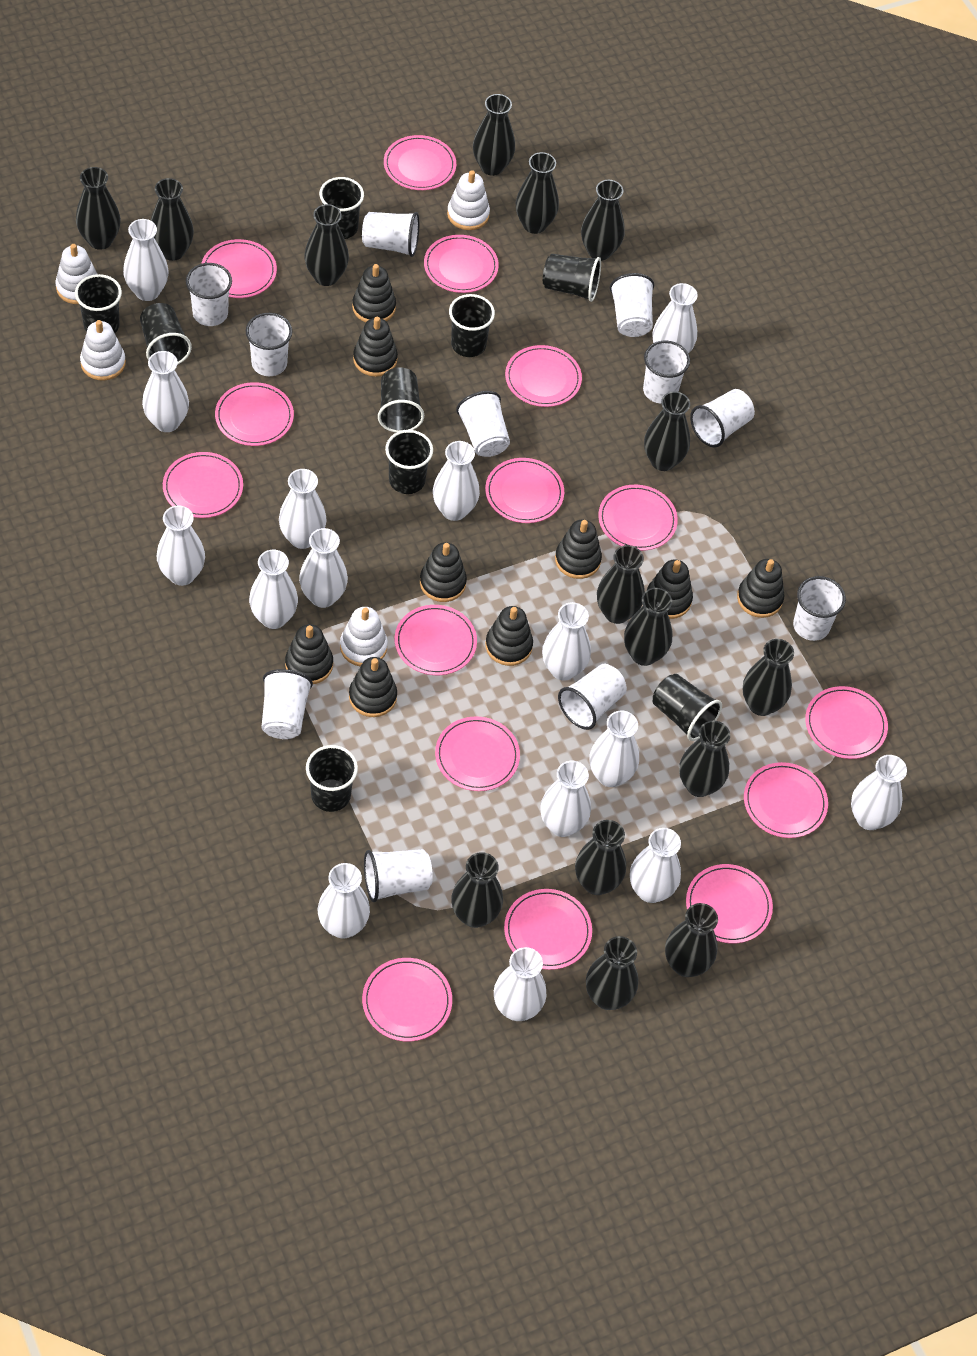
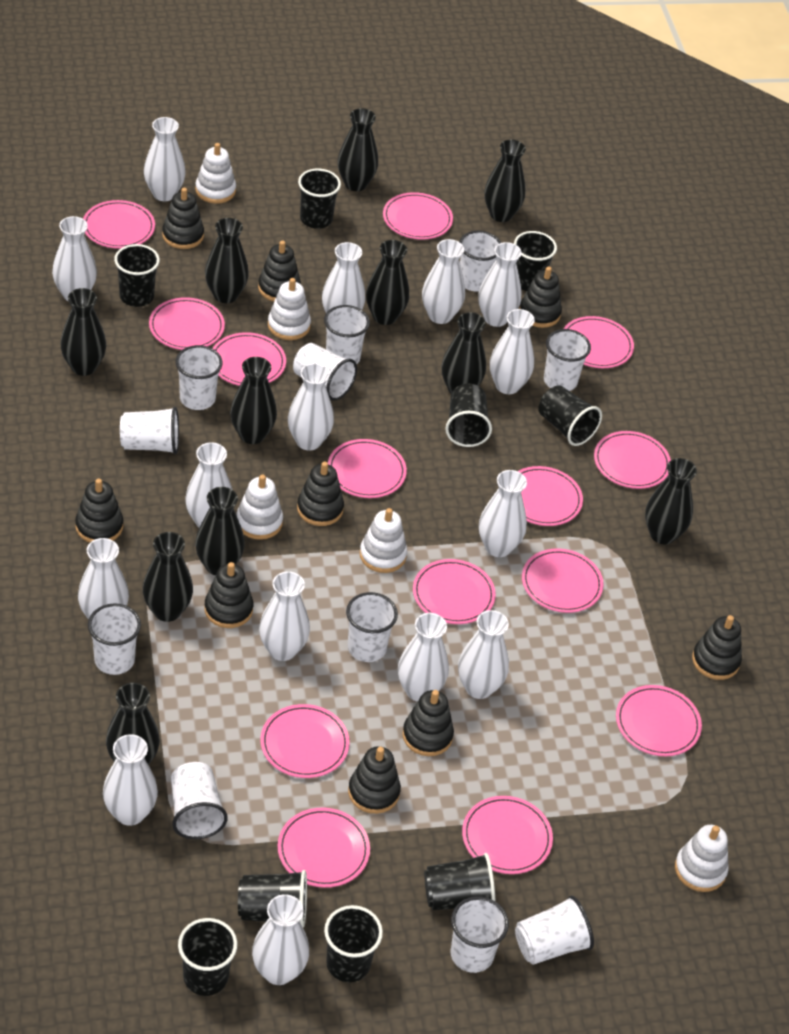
black vase: [76,167,121,250] [150,178,194,261] [304,204,349,286] [451,852,503,928] [473,94,515,176] [516,152,559,234] [575,820,626,895] [581,180,625,261] [586,936,638,1010] [597,545,645,624] [624,588,673,666] [644,391,690,471] [665,903,718,977] [679,721,730,797] [743,639,794,716] = 15 -> [60,288,106,376] [106,683,160,764] [143,532,193,622] [195,487,245,575] [205,218,249,303] [230,357,277,444] [338,108,378,191] [366,240,409,325] [441,312,486,394] [484,139,526,222] [645,458,697,544] = 11
pink plate: [163,452,243,518] [201,239,277,298] [215,382,294,446] [362,958,452,1041] [384,135,456,190] [395,605,477,675] [424,235,499,293] [435,716,520,791] [485,458,564,523] [504,889,592,970] [505,345,582,407] [598,485,678,551] [686,864,773,943] [744,762,828,838] [805,686,888,759] = 15 -> [83,200,155,249] [149,297,225,350] [212,332,286,386] [260,704,350,778] [278,807,370,888] [328,439,407,498] [383,192,453,240] [413,559,496,624] [462,796,553,874] [518,466,583,526] [522,548,604,613] [563,316,634,368] [594,431,671,489] [616,685,702,756] = 14
white stacking toy: [55,244,97,304] [80,320,126,381] [340,607,388,667] [447,170,490,230] = 4 -> [195,143,236,204] [236,475,283,540] [268,278,311,340] [360,508,407,573] [675,825,729,892] = 5

